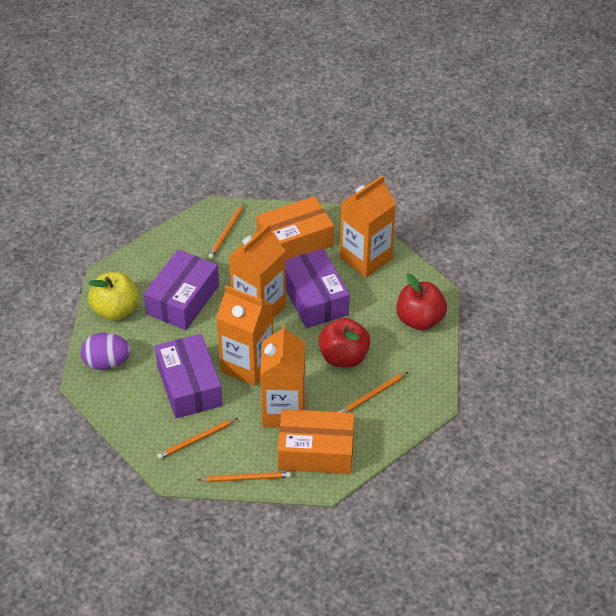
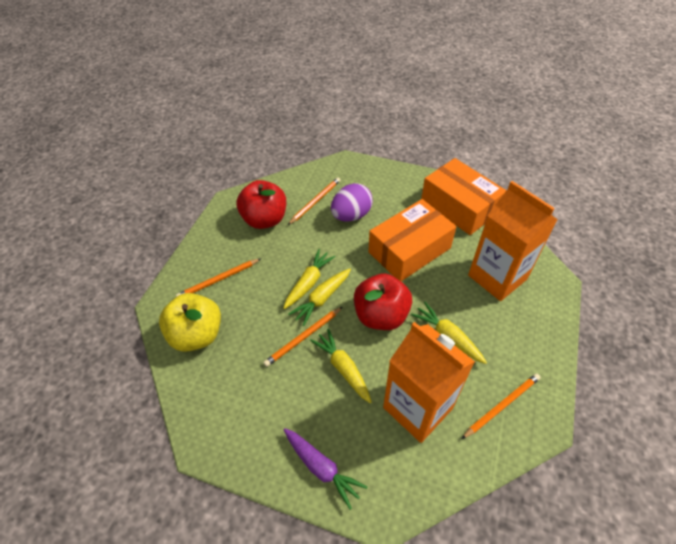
orange carton: [216,286,273,386] [229,224,286,318] [260,324,305,428] [340,175,396,278] = 4 -> [383,322,475,443] [468,181,558,301] = 2
purple box: [144,249,219,330] [155,334,223,418] [285,248,350,328] = 3 -> none = 0
purple carrot: none = 0 -> [284,428,367,510] = 1
yellow carrot: none = 0 -> [284,249,336,309] [288,268,351,326] [310,329,372,403] [411,302,487,364] = 4

